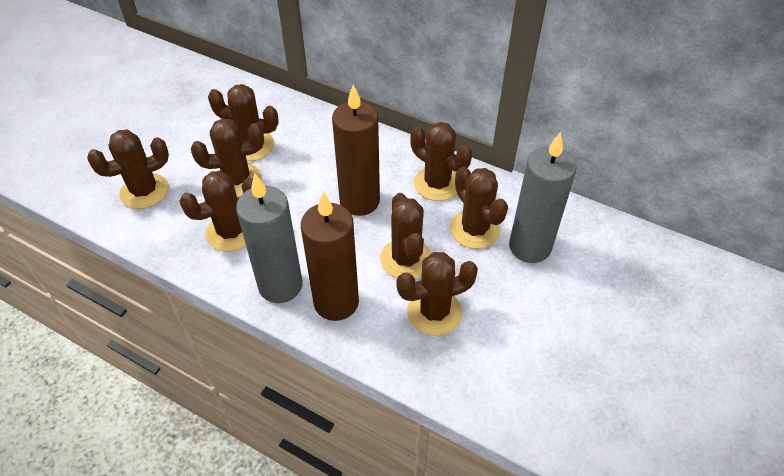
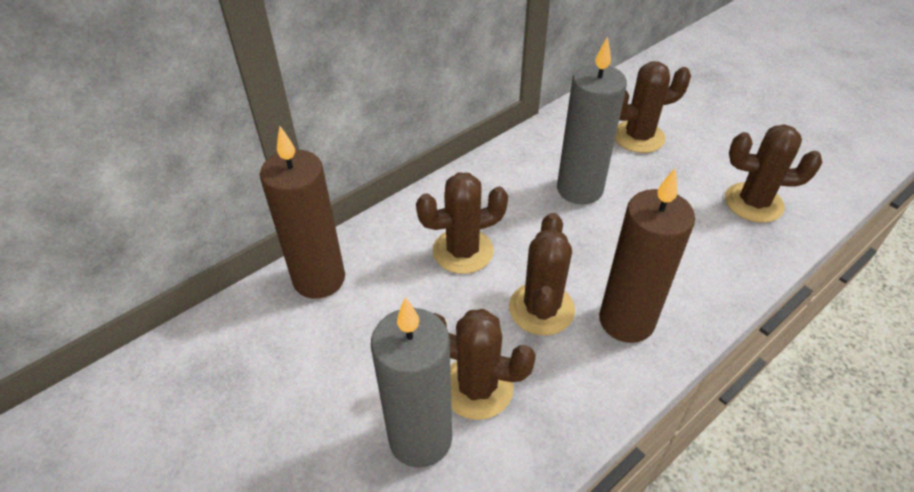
brown cactus: [87,130,169,209] [179,171,253,252] [191,118,264,197] [208,84,279,161] [380,193,431,279] [397,252,478,335] [410,122,472,201] [450,167,508,249] = 8 -> [416,172,508,274] [433,309,536,420] [509,213,575,335] [615,61,691,153] [725,125,823,223] = 5

